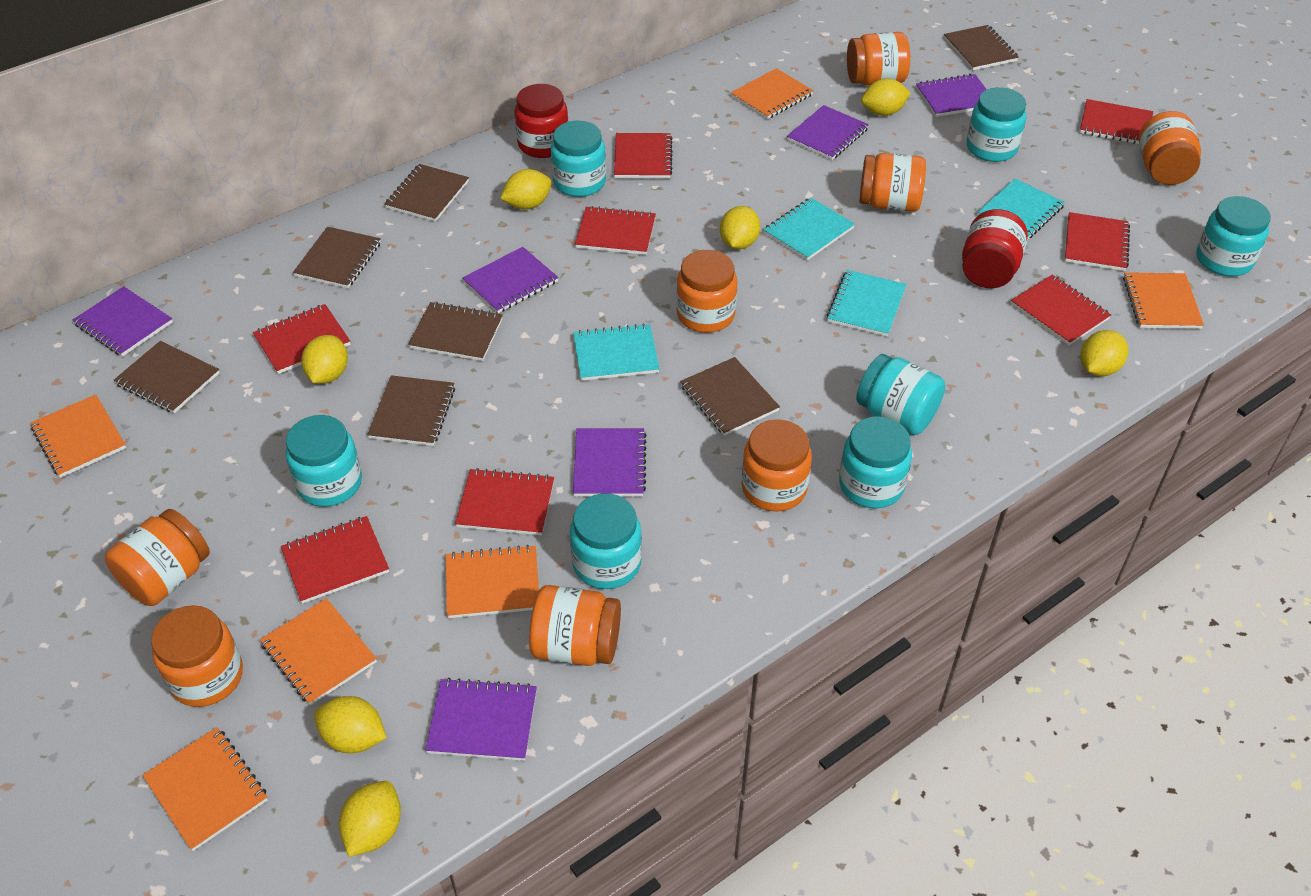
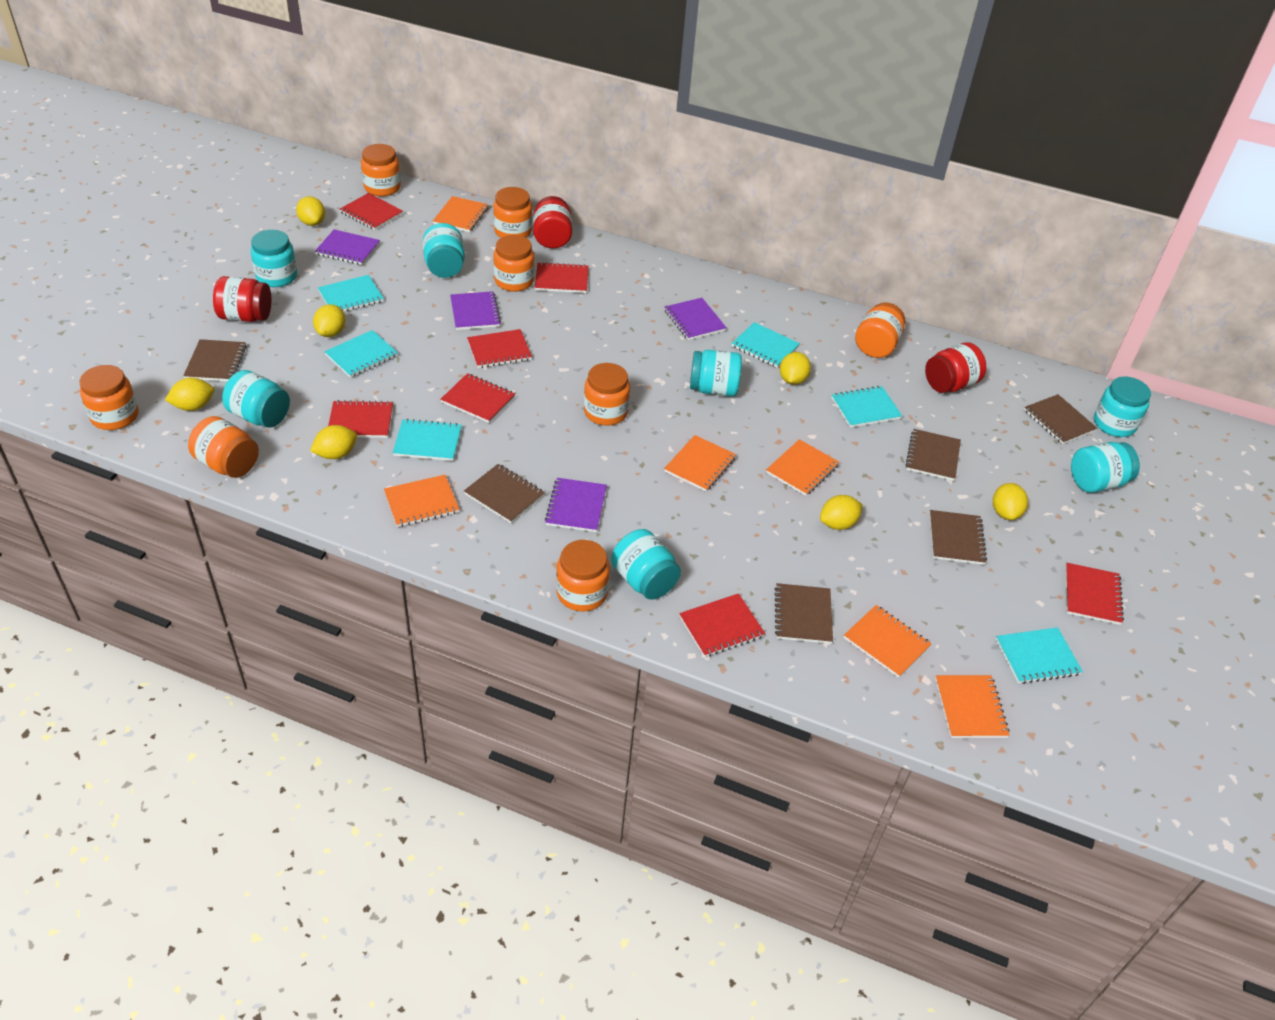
brown notebook: [113,341,219,414] [293,227,381,288] [367,375,455,446] [385,164,469,222] [408,302,503,361] [680,357,780,436] [944,25,1019,70] = 7 -> [183,339,247,381] [464,464,545,523] [775,583,833,644] [906,429,961,481] [930,510,987,565] [1024,394,1097,444] = 6
purple notebook: [73,286,173,357] [425,678,537,761] [462,247,559,313] [573,428,647,496] [787,105,869,160] [916,74,987,117] = 6 -> [315,229,380,265] [450,291,501,330] [545,478,607,532] [665,298,727,340] = 4
red jar: [515,84,568,158] [962,209,1028,288] = 2 -> [213,276,272,322] [533,196,572,248] [925,342,986,393] = 3
red notebook: [253,304,351,374] [281,516,389,604] [455,468,554,535] [575,206,656,255] [614,133,672,178] [1011,275,1111,345] [1065,212,1130,271] [1080,99,1153,144] = 8 -> [328,400,393,438] [340,193,403,230] [440,373,515,423] [467,329,532,368] [535,262,588,293] [679,593,765,657] [1066,563,1124,625] = 7
turquoise notebook: [573,323,660,381] [763,198,855,260] [827,270,906,337] [978,179,1065,240] = 4 -> [318,275,384,312] [324,330,398,378] [392,419,462,461] [732,322,800,368] [832,386,902,428] [996,627,1083,684] = 6

